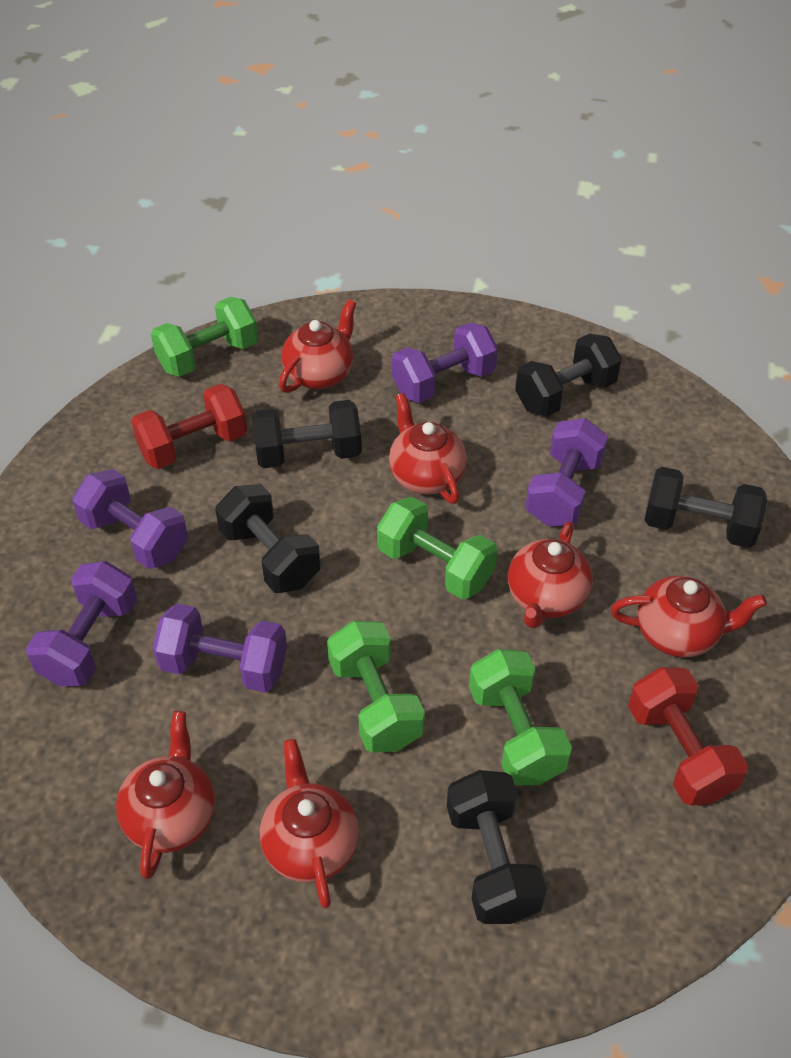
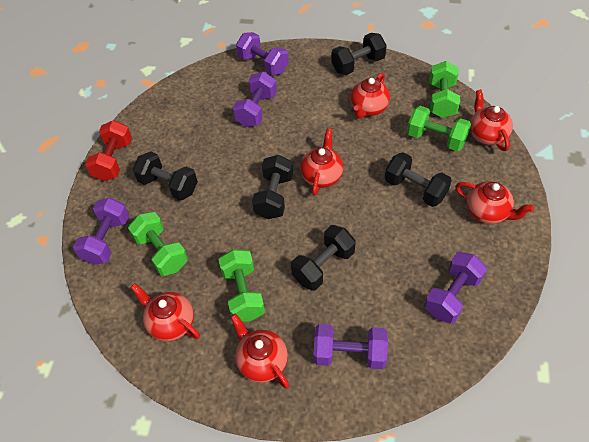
red dumbbell: [131,384,247,469] [628,667,748,805] = 2 -> [85,120,132,181] = 1

